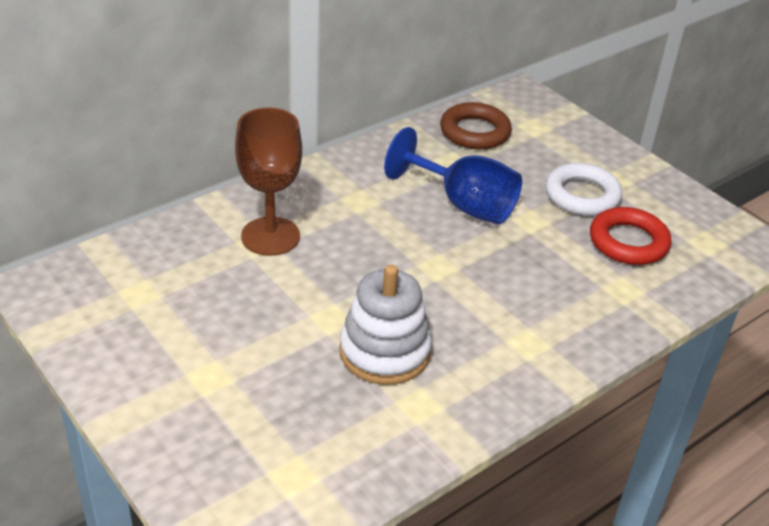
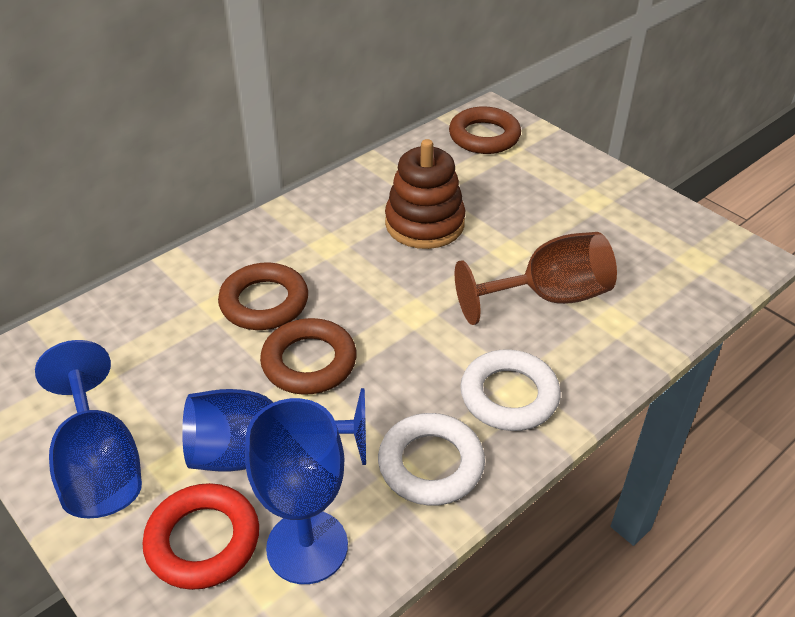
blue goblet: [384,127,522,224] = 1 -> [35,340,142,518] [182,388,366,472] [245,398,348,584] = 3
brown ring: [440,102,512,149] = 1 -> [218,263,308,330] [260,318,357,395] [449,106,521,154] = 3
brown stacking toy: none = 0 -> [385,139,465,249] = 1
white ring: [545,163,622,216] = 1 -> [378,413,485,506] [460,349,561,431] = 2
white stacking toy: [339,265,432,385] = 1 -> none = 0

